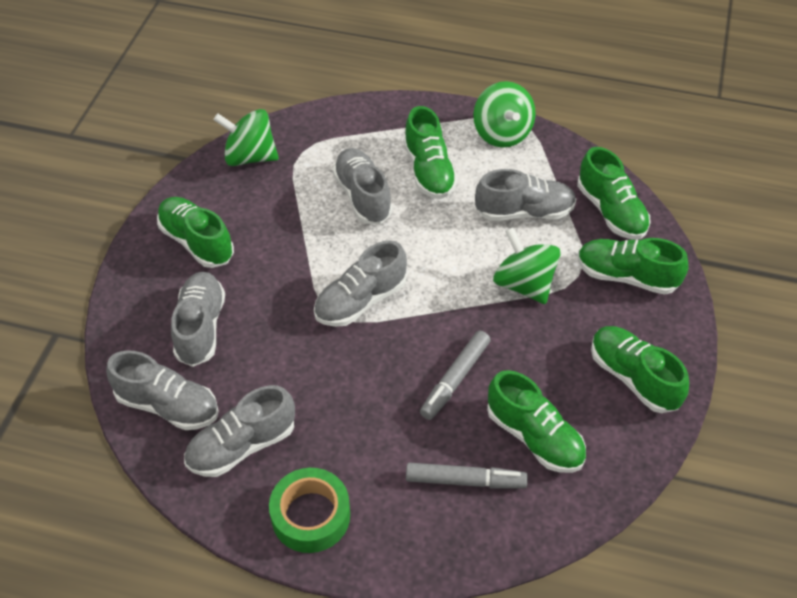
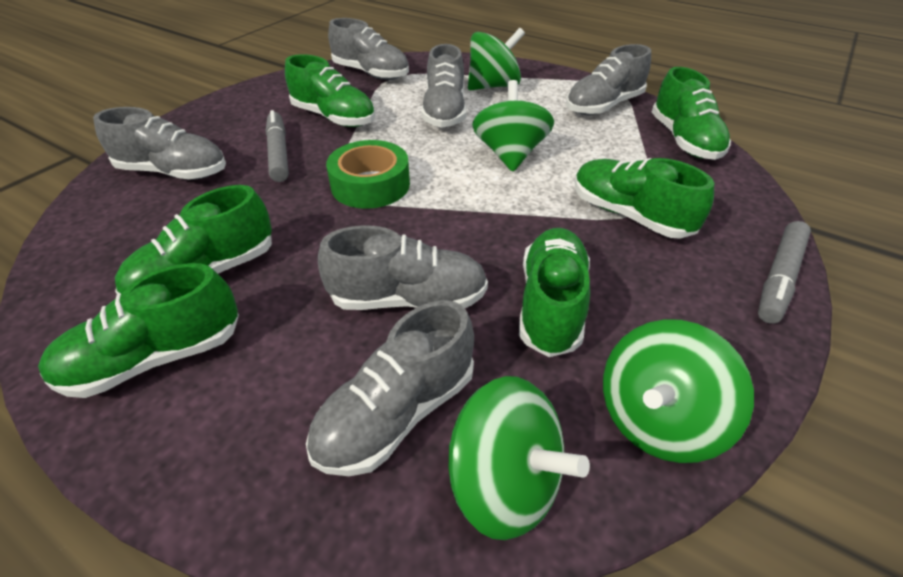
green spinning top: [213,109,279,166] [473,81,536,148] [493,227,560,304] = 3 -> [448,376,590,540] [468,28,525,90] [472,80,554,172] [603,319,754,463] = 4

